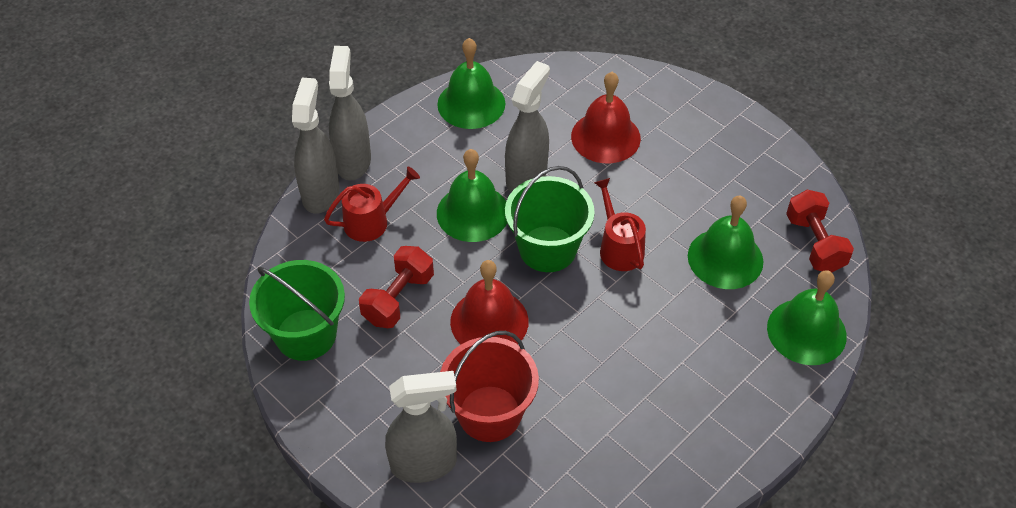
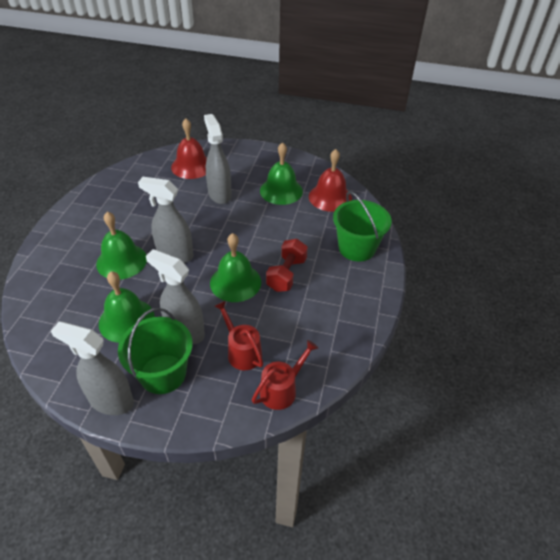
red bucket: [440,331,539,442] = 1 -> none = 0
red dumbbell: [359,246,434,328] [786,190,854,272] = 2 -> [266,239,308,292] = 1

